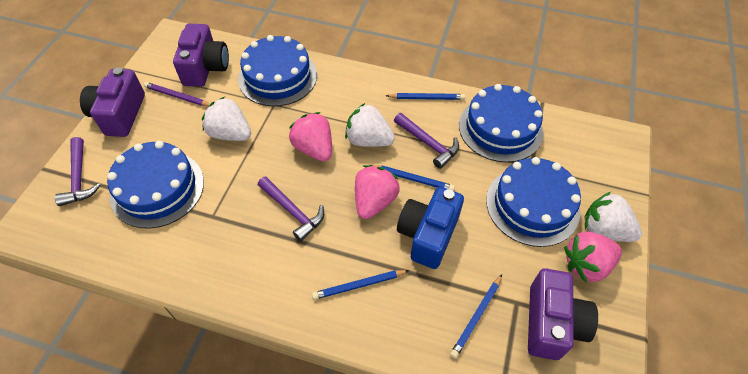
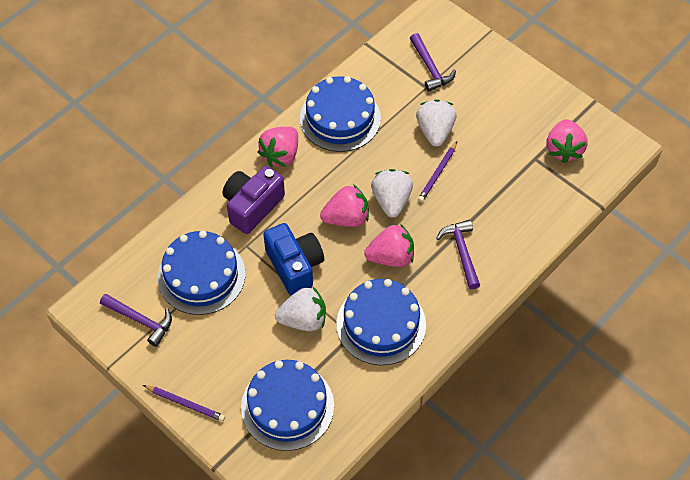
blue pencil: [312,270,409,300] [370,165,455,191] [386,93,465,100] [450,274,502,358] = 4 -> none = 0
pink strawberry: [289,112,332,161] [355,165,400,219] [564,232,622,282] = 3 -> [257,127,298,167] [320,184,369,227] [364,224,414,267] [547,119,588,163] = 4
purple camera: [80,67,145,137] [173,24,229,87] [528,268,598,360] = 3 -> [222,166,285,234] = 1
purple pencil: [144,82,210,106] = 1 -> [143,385,225,422] [418,142,457,202] = 2

